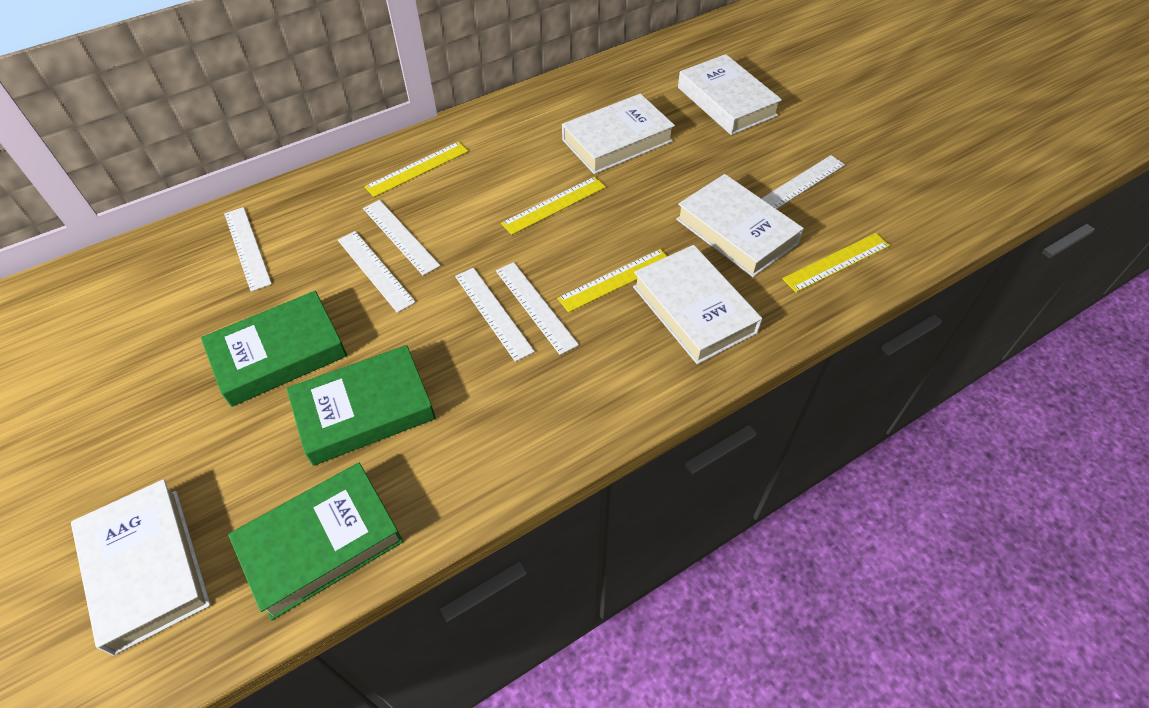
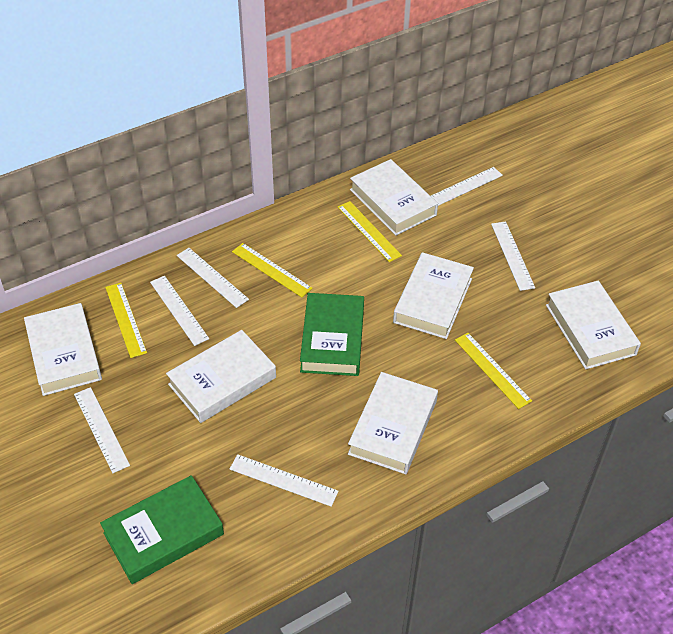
green book: [201,291,347,407] [228,463,403,621] [286,345,436,466] = 3 -> [100,475,224,584] [300,293,364,376] = 2
white book: [71,479,211,656] [562,94,675,174] [633,245,762,364] [676,174,804,277] [678,54,782,135] = 5 -> [24,303,102,396] [166,330,276,423] [348,372,438,474] [350,159,438,236] [393,252,474,339] [546,281,641,369] = 6

